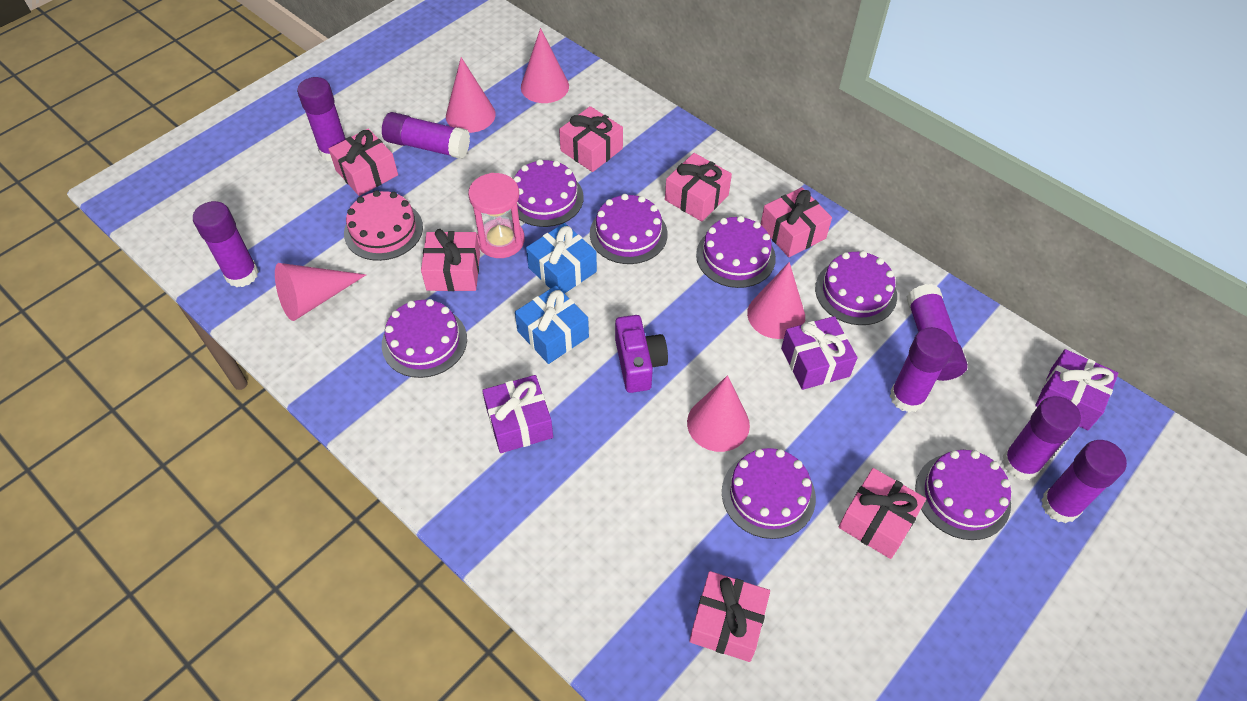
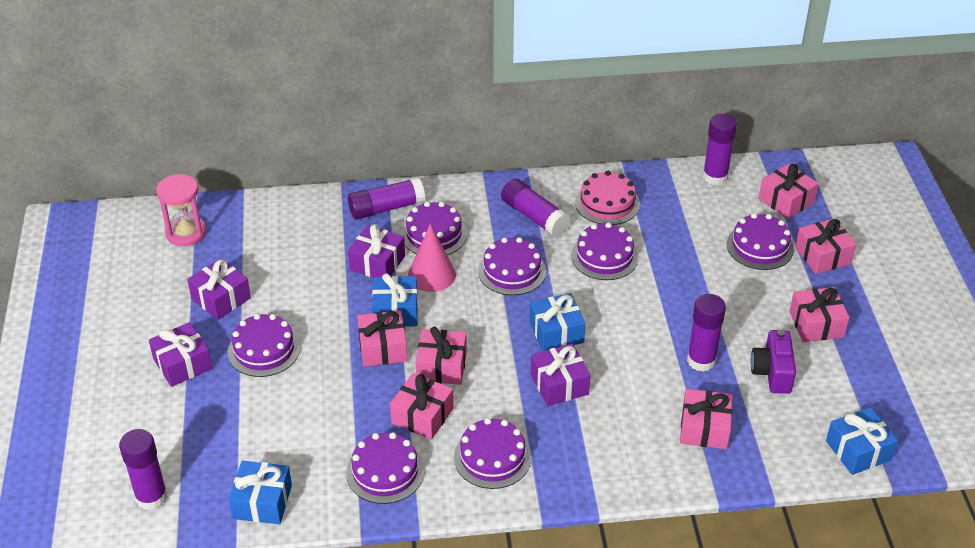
blue gift: [515,286,589,364] [526,223,597,294] = 2 -> [229,461,292,524] [372,273,418,327] [530,293,586,351] [826,407,898,475] = 4
pink cone: [275,263,366,321] [446,57,496,133] [521,28,569,103] [687,375,750,452] [747,262,805,339] = 5 -> [408,224,456,292] = 1
purple gift: [482,375,553,453] [781,316,857,390] [1035,349,1118,430] = 3 -> [149,322,212,387] [187,258,251,320] [348,224,405,278] [531,343,591,406] = 4
purple glue stick: [193,201,259,287] [297,77,346,162] [382,112,470,159] [890,327,954,412] [906,284,968,381] [1002,396,1081,481] [1041,440,1127,523] = 7 -> [119,429,168,511] [348,177,425,220] [501,179,570,237] [687,294,726,372] [703,113,737,185] = 5

